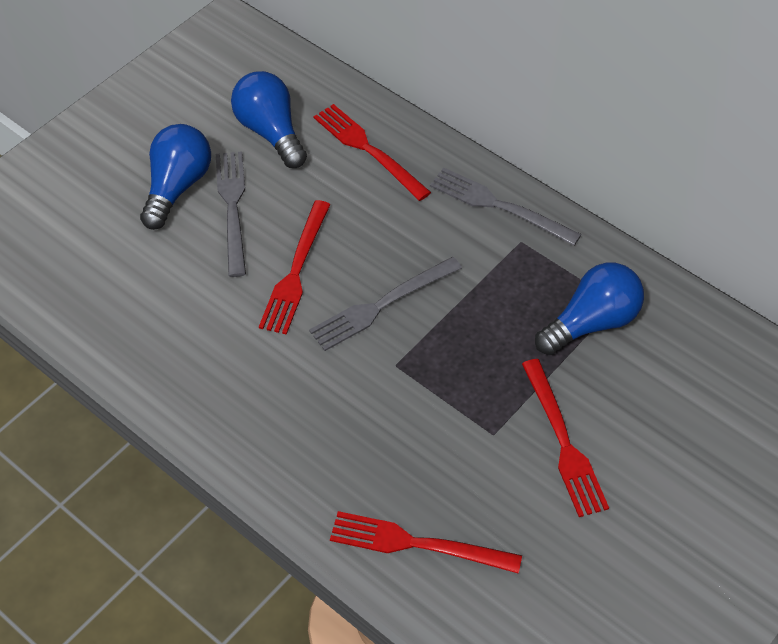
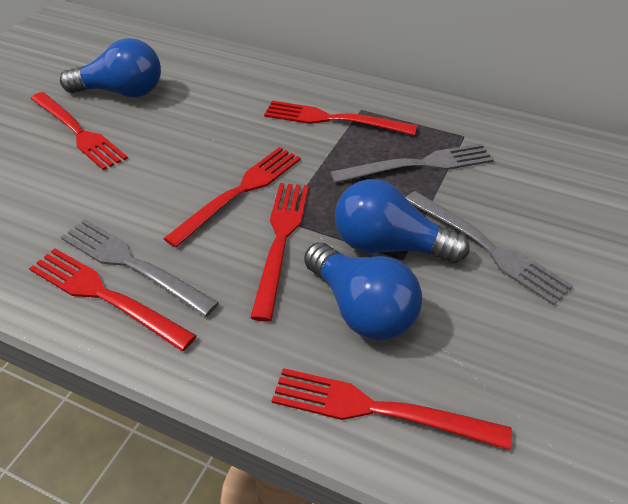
red fork: [259,200,331,335] [314,104,431,201] [330,511,522,574] [522,359,609,517] = 4 -> [29,248,197,351] [31,92,128,170] [163,147,301,248] [250,183,309,322] [264,101,417,136] [272,368,512,450] = 6

